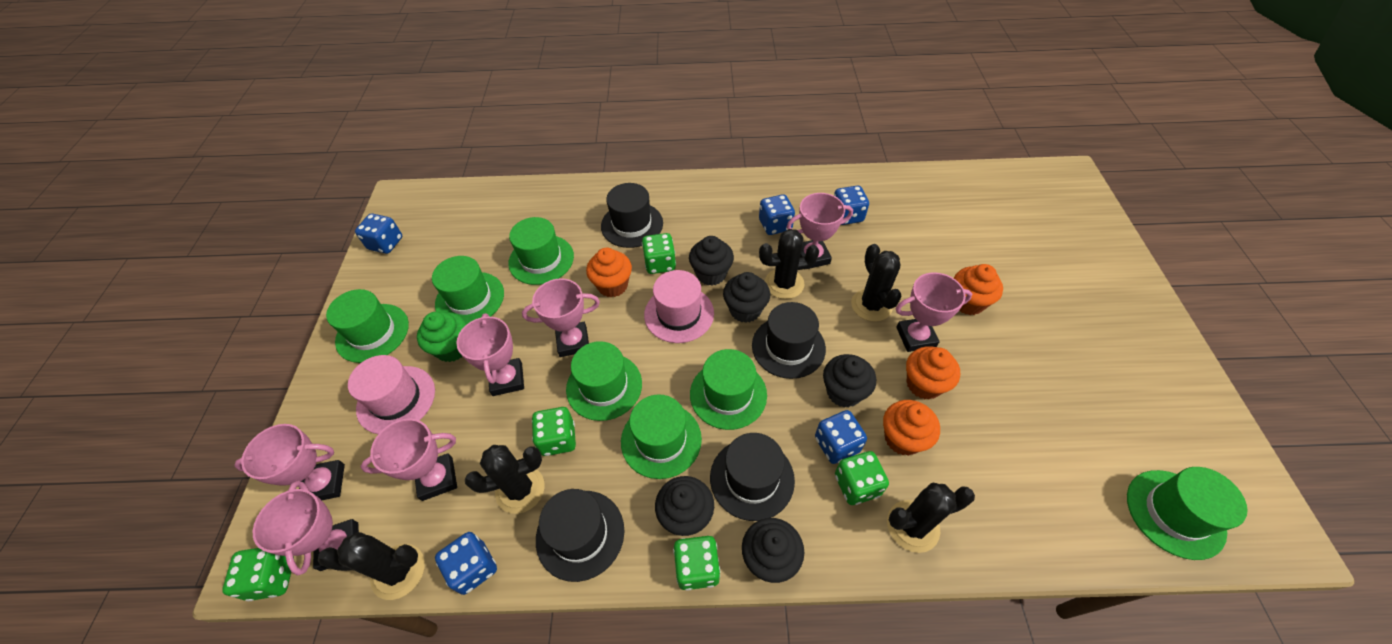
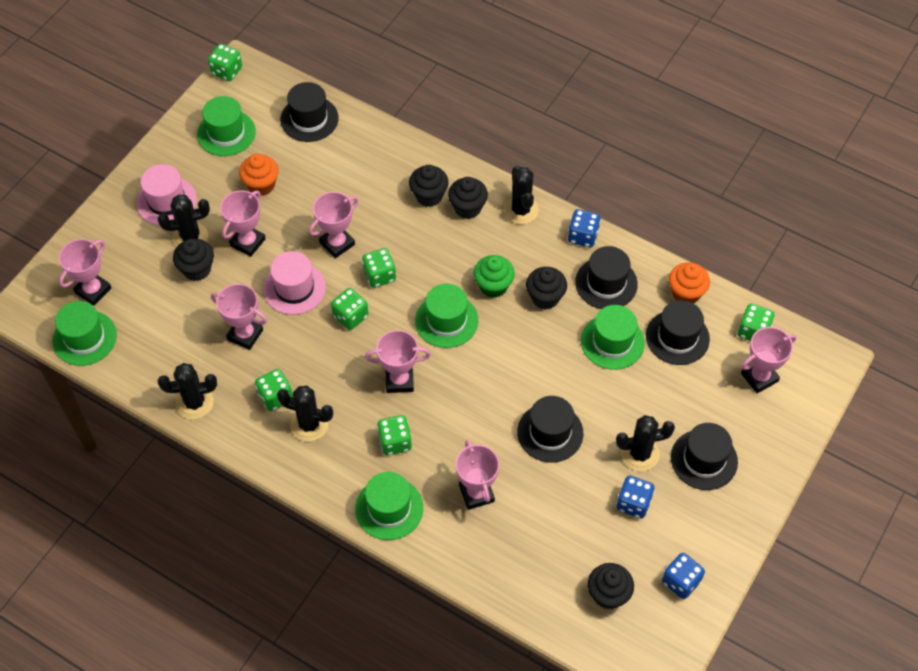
black hat: [536,489,624,582] [601,183,663,248] [710,433,795,521] [752,302,826,379] = 4 -> [280,82,338,142] [517,396,583,463] [575,246,638,309] [646,300,710,365] [671,423,738,490] = 5
blue dice: [355,213,402,254] [435,532,497,595] [759,194,795,235] [815,410,867,464] [834,186,869,225] = 5 -> [568,209,601,247] [616,476,655,518] [662,553,705,599] = 3
green dice: [223,548,294,601] [532,407,576,456] [642,233,676,274] [673,536,720,591] [835,451,889,505] = 5 -> [208,44,242,81] [255,369,293,411] [331,288,369,330] [362,248,396,288] [377,415,412,455] [738,304,774,341] = 6
green hat: [326,289,409,363] [432,256,504,325] [508,217,574,285] [566,341,642,421] [621,394,702,479] [690,349,767,430] [1127,467,1248,560] = 7 -> [52,301,117,366] [197,96,256,156] [355,472,423,540] [415,284,478,348] [581,305,645,370] = 5
orange cupcake: [586,248,632,297] [883,400,940,456] [906,346,960,400] [954,264,1003,315] = 4 -> [239,154,279,196] [669,262,710,303] = 2

